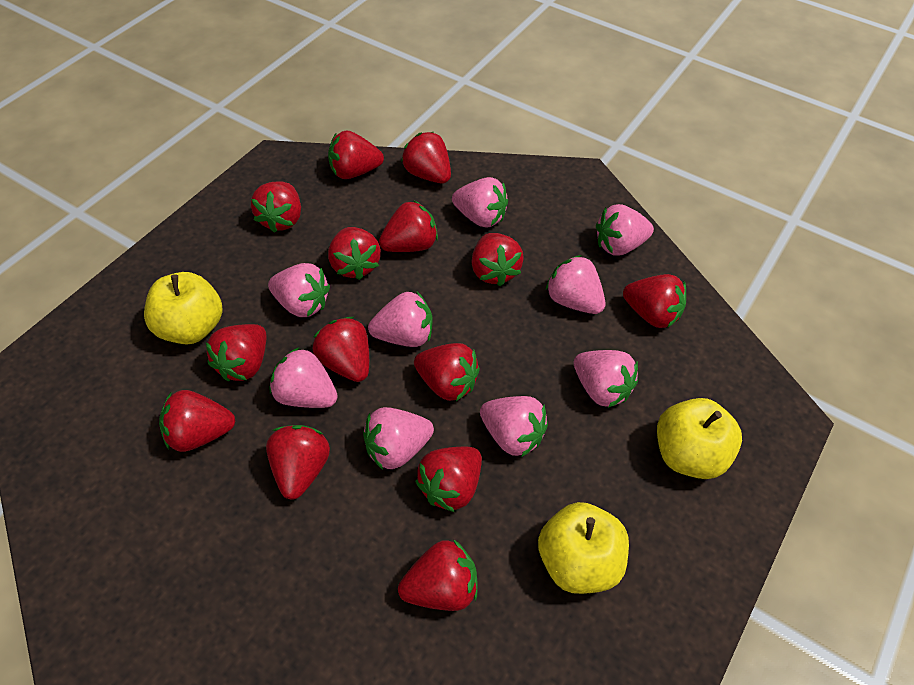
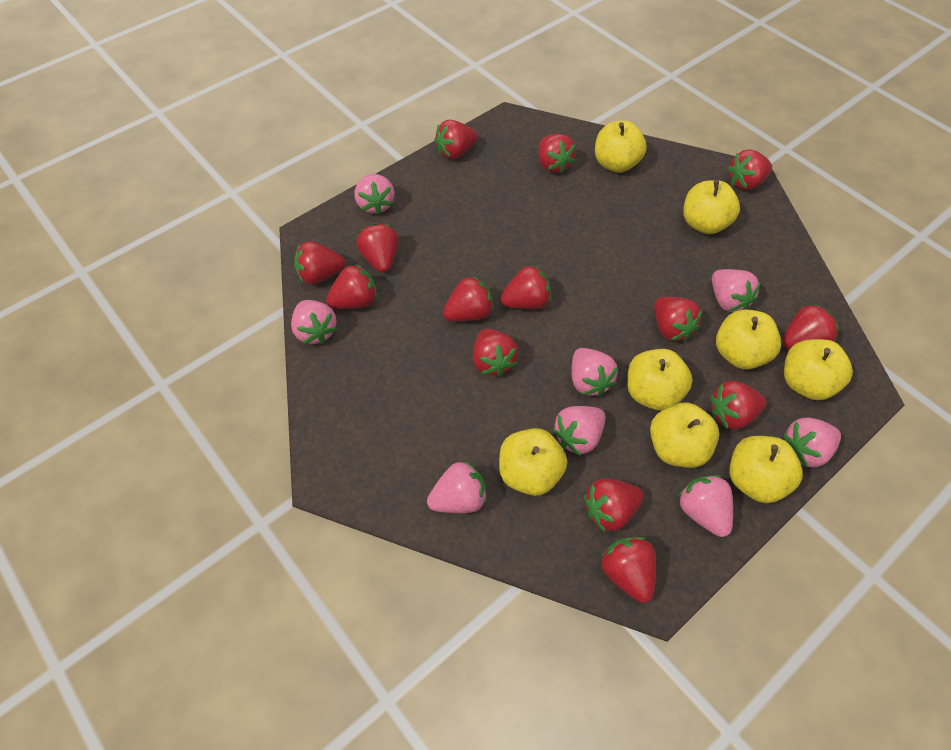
pink strawberry: [268,263,330,317] [270,347,338,408] [363,407,434,470] [368,292,432,347] [452,177,508,228] [480,396,548,457] [546,255,605,314] [574,350,638,408] [596,204,654,255] = 9 -> [291,300,337,344] [354,174,395,215] [427,460,487,513] [552,406,605,456] [571,348,618,397] [678,475,733,537] [712,269,761,312] [783,417,841,468] = 8
yellow apple: [144,272,223,345] [538,502,629,594] [657,398,742,479] = 3 -> [499,428,567,496] [595,121,647,173] [627,349,693,411] [650,403,719,468] [683,180,740,234] [716,310,781,369] [729,436,803,503] [784,339,853,400] = 8

